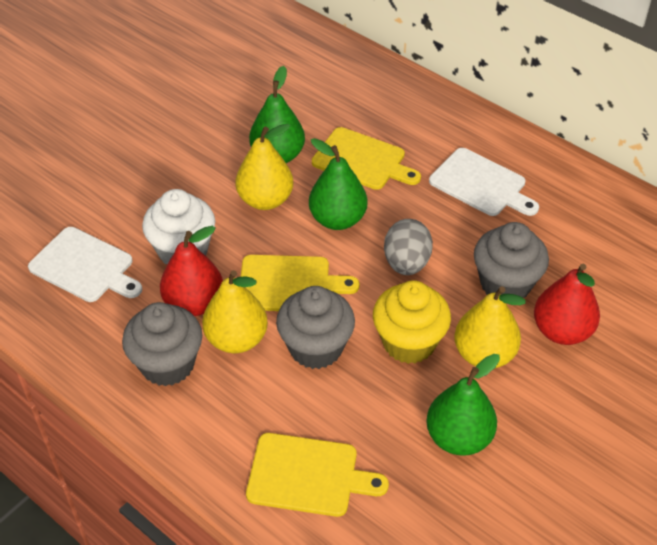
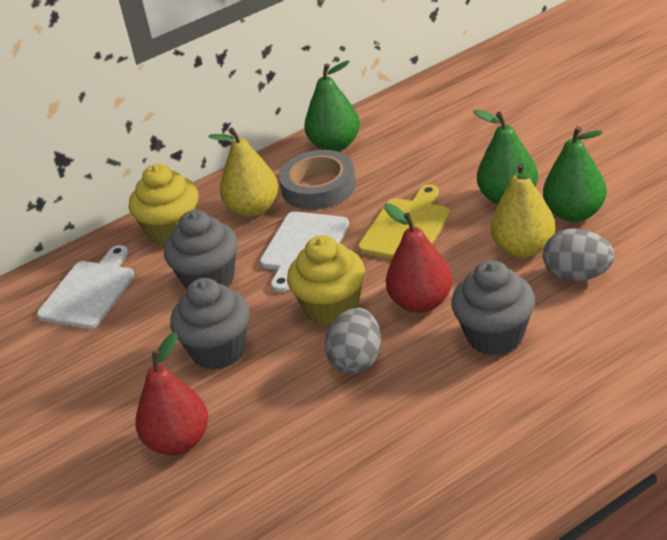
grey egg: [384,219,433,275] = 1 -> [325,307,381,374] [543,229,615,281] = 2
grey tape: none = 0 -> [279,150,356,210] = 1
white cupcake: [142,189,215,264] = 1 -> none = 0
yellow cupcake: [373,280,451,364] = 1 -> [129,164,199,246] [287,235,365,326] = 2
yellow cutting board: [241,255,359,311] [246,433,389,517] [312,127,421,190] = 3 -> [358,184,450,259] = 1
yellow pear: [202,270,268,353] [235,124,293,210] [454,286,526,368] = 3 -> [208,128,278,217] [491,163,555,258] = 2

